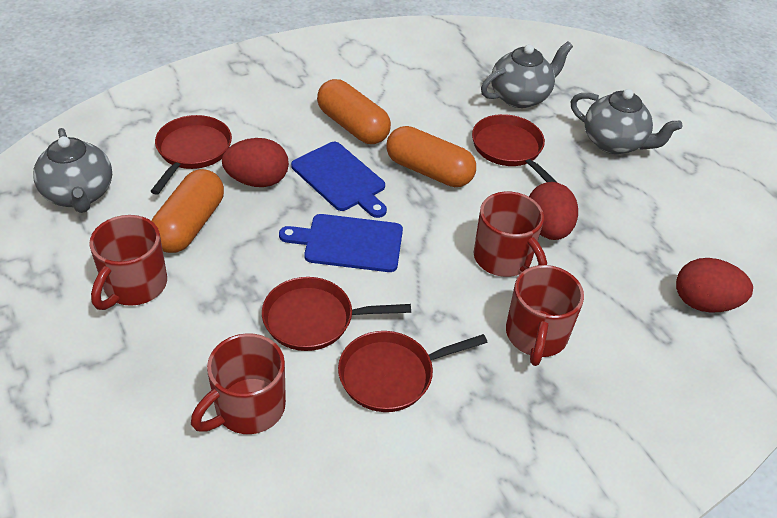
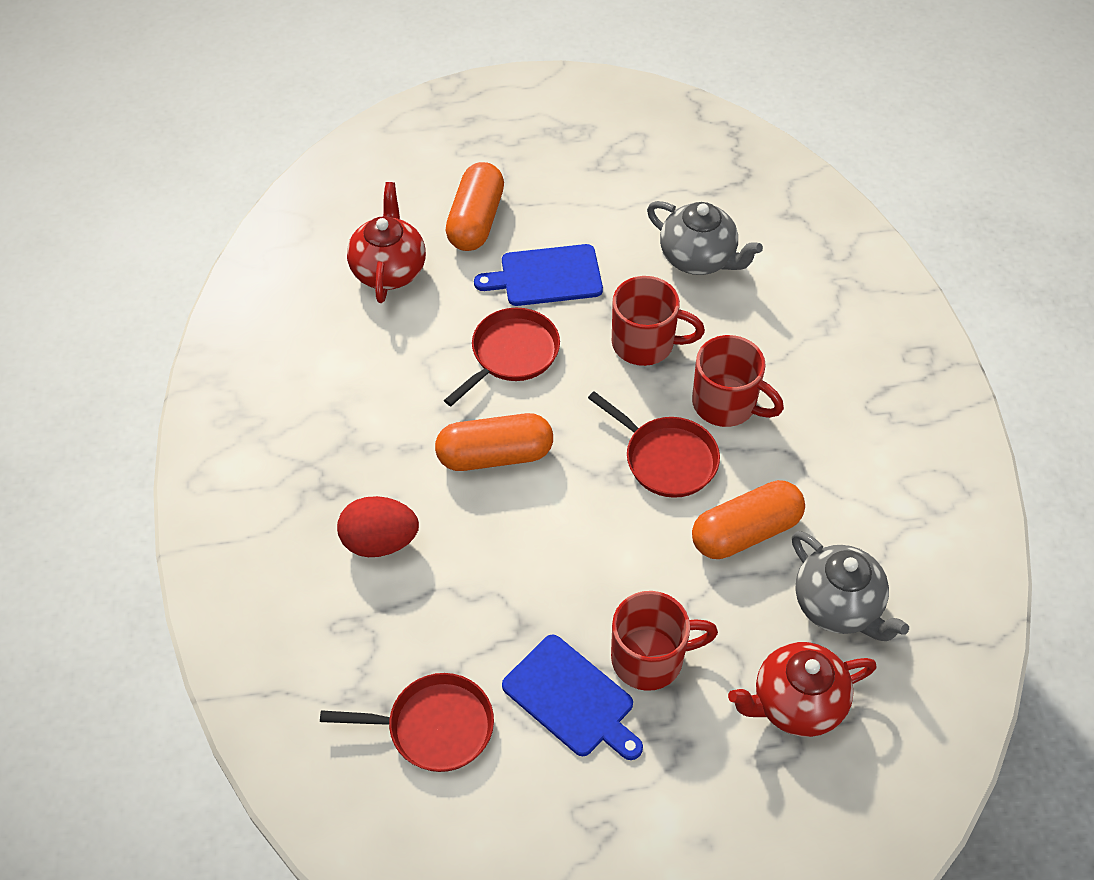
grey teapot: [33,128,112,213] [481,41,573,108] [571,89,682,154] = 3 -> [647,201,763,275] [792,531,909,641] = 2
red egg: [222,138,289,187] [529,182,578,240] [676,258,753,313] = 3 -> [337,496,419,557] = 1
red mug: [89,215,167,310] [191,333,286,434] [474,191,547,277] [506,265,584,366] = 4 -> [611,591,718,691] [612,276,705,366] [692,335,784,427] = 3
red pan: [150,115,232,195] [262,277,411,351] [338,331,488,412] [472,114,558,183] = 4 -> [320,673,494,772] [444,308,560,406] [588,391,720,498] = 3
red teapot: none = 0 -> [347,182,426,303] [728,642,877,737] = 2

